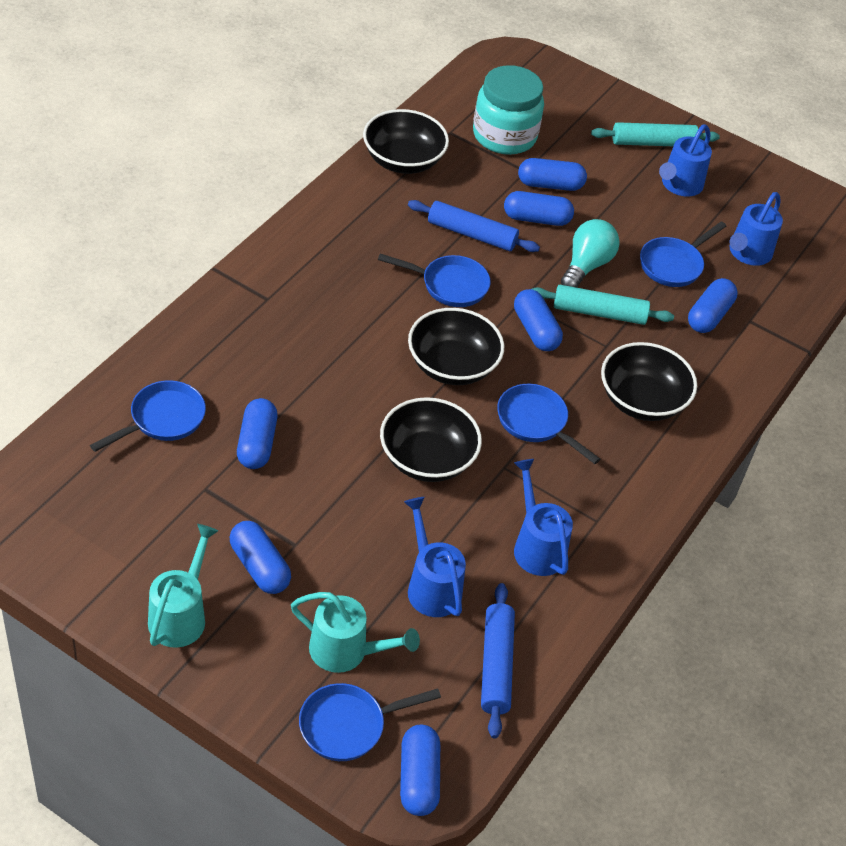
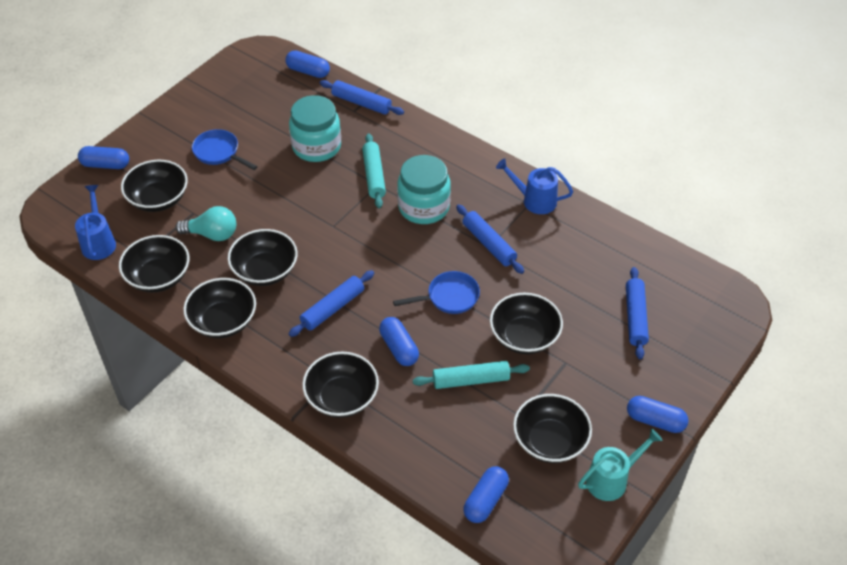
black bowl: [363,109,449,174] [380,397,482,482] [408,308,504,385] [601,342,697,421] = 4 -> [119,235,189,293] [121,160,188,212] [183,278,256,338] [228,229,298,286] [302,352,379,418] [490,293,563,354] [513,394,592,463] = 7
blue capsule: [230,521,291,594] [237,398,278,469] [400,725,440,816] [504,191,574,226] [514,289,563,351] [518,158,587,191] [688,278,738,333] = 7 -> [78,146,129,169] [285,50,330,78] [379,317,419,366] [463,466,509,523] [627,396,689,433] = 5
blue pan: [90,380,206,452] [299,683,441,761] [378,254,491,307] [497,384,600,464] [640,221,727,287] = 5 -> [192,129,258,170] [393,271,480,314] = 2
blue rolling pin: [408,200,540,252] [481,583,515,738] = 2 -> [289,270,374,337] [320,80,404,115] [456,204,524,274] [626,267,649,359] = 4
blue watering can: [404,497,466,617] [514,459,573,576] [659,124,712,197] [729,192,783,266] = 4 -> [75,185,116,260] [496,158,573,214] = 2
turquoise jar: [473,65,544,155] = 1 -> [289,95,341,162] [397,155,451,224] = 2
turquoise watering can: [148,524,218,648] [291,592,420,673] = 2 -> [578,429,662,501] = 1

